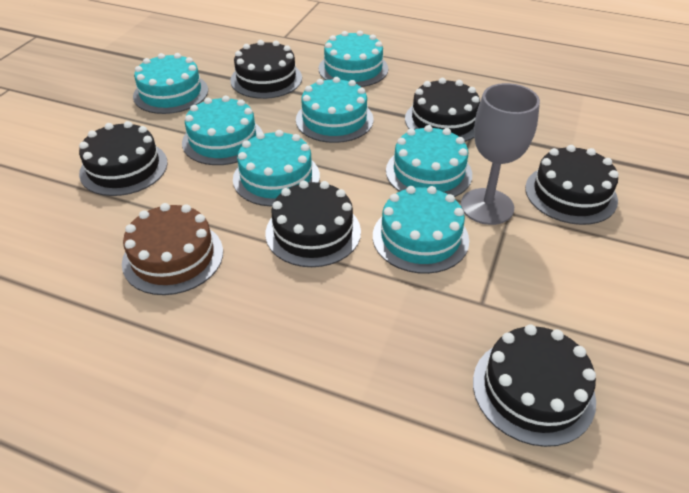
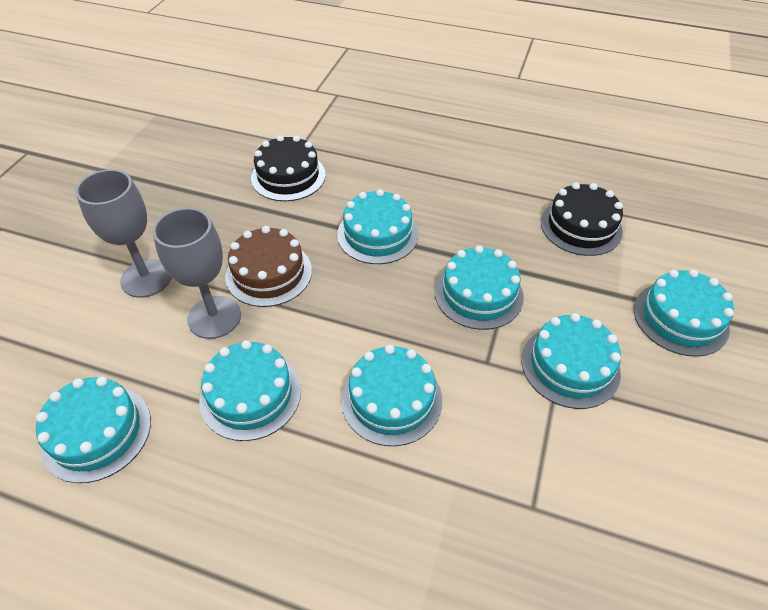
black cake: [79,121,168,196] [230,40,302,99] [265,181,361,267] [405,78,480,142] [473,324,596,447] [525,145,619,225] = 6 -> [251,135,326,201] [541,182,623,256] = 2
grey goblet: [461,83,540,225] = 1 -> [75,169,172,298] [153,208,241,339] = 2

